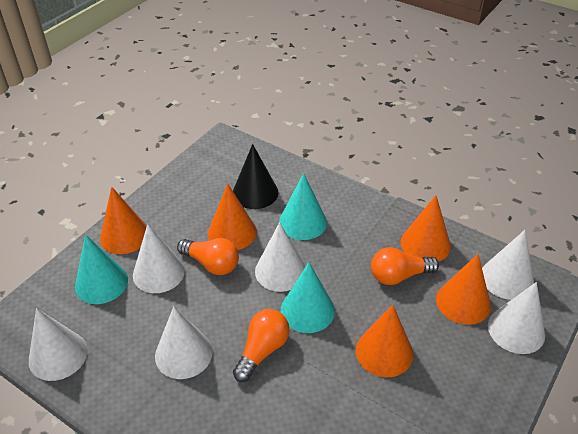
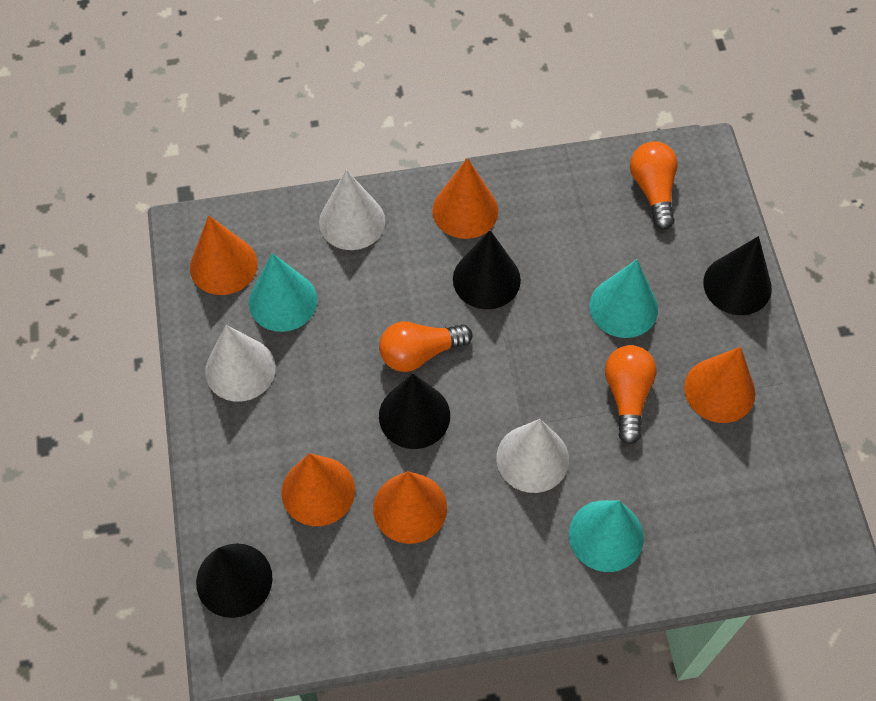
black cone: [233,144,278,209] = 1 -> [196,543,273,618] [379,374,450,449] [453,230,521,309] [703,236,772,315] = 4
white cone: [29,308,88,381] [133,224,185,293] [155,306,213,379] [255,222,306,292] [482,230,534,300] [488,282,545,354] = 6 -> [205,325,276,402] [319,170,385,250] [496,419,569,493] = 3

